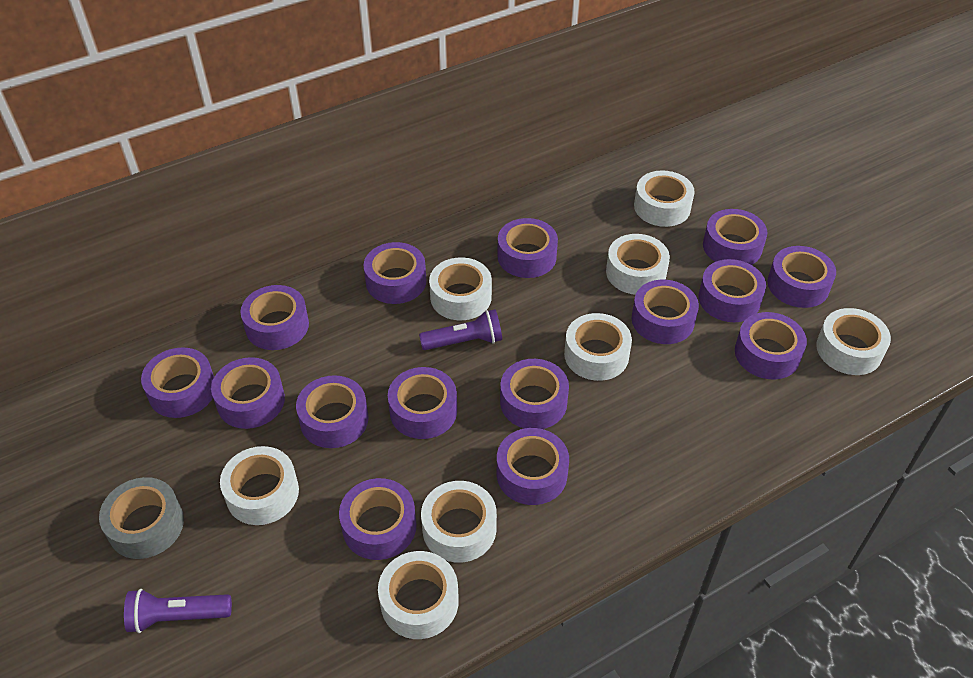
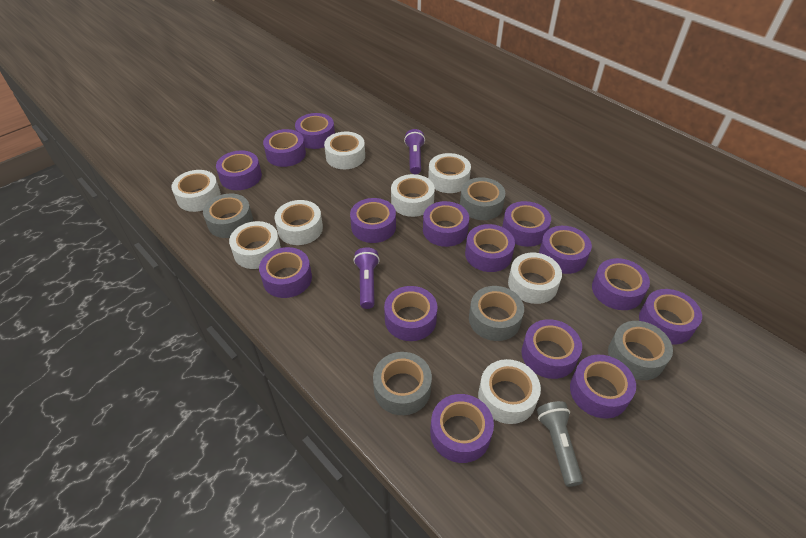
grey flashlight: none = 0 -> [537,401,583,487] = 1
grey tape: [99,477,184,559] = 1 -> [203,193,253,238] [373,352,432,415] [460,177,505,220] [469,286,524,341] [608,321,673,380] = 5

